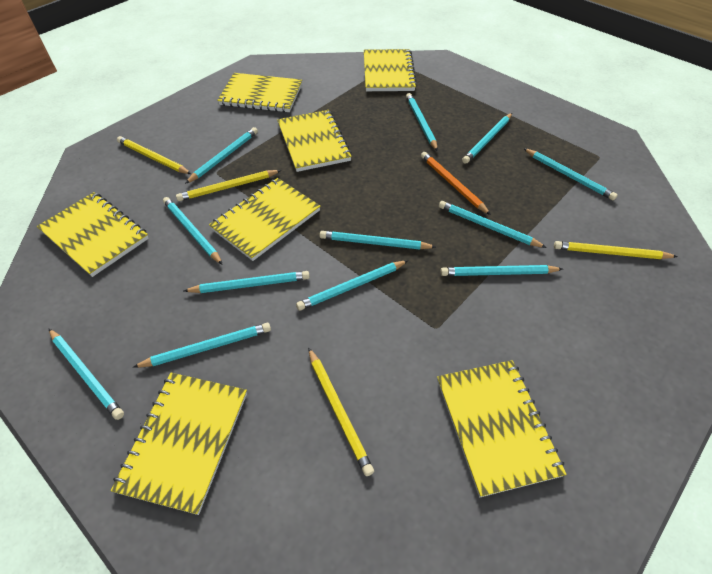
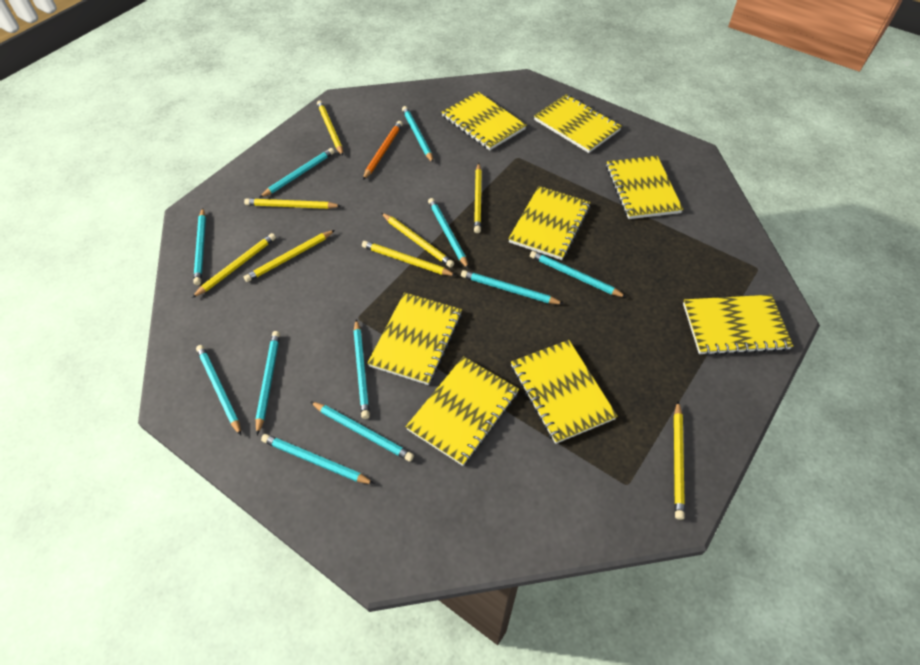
turquoise pencil: [49,329,124,420] [132,323,271,368] [163,197,223,265] [184,271,310,293] [185,127,258,184] [296,260,408,311] [320,231,436,249] [406,93,438,151] [439,201,547,248] [441,265,562,276] [462,113,512,164] [523,148,618,200] = 12 -> [193,208,206,285] [196,345,241,436] [255,331,280,435] [259,148,334,198] [261,434,374,484] [311,402,414,462] [353,319,370,419] [402,106,433,163] [428,198,469,269] [461,270,564,304] [530,251,627,298] = 11
yellow notebook: [37,192,149,277] [111,373,247,515] [209,178,320,261] [217,73,302,112] [277,110,352,172] [364,49,417,91] [437,360,567,497] = 7 -> [367,292,462,385] [406,356,519,466] [442,92,527,151] [508,186,590,260] [511,340,618,444] [534,94,622,153] [606,156,683,219] [683,295,793,355] = 8
yellow pencil: [117,136,191,174] [176,170,281,201] [308,347,374,476] [554,241,678,259] = 4 -> [192,233,276,298] [244,199,341,209] [244,230,335,282] [317,100,343,156] [362,241,456,276] [382,213,454,267] [474,163,482,233] [674,401,685,520] = 8

